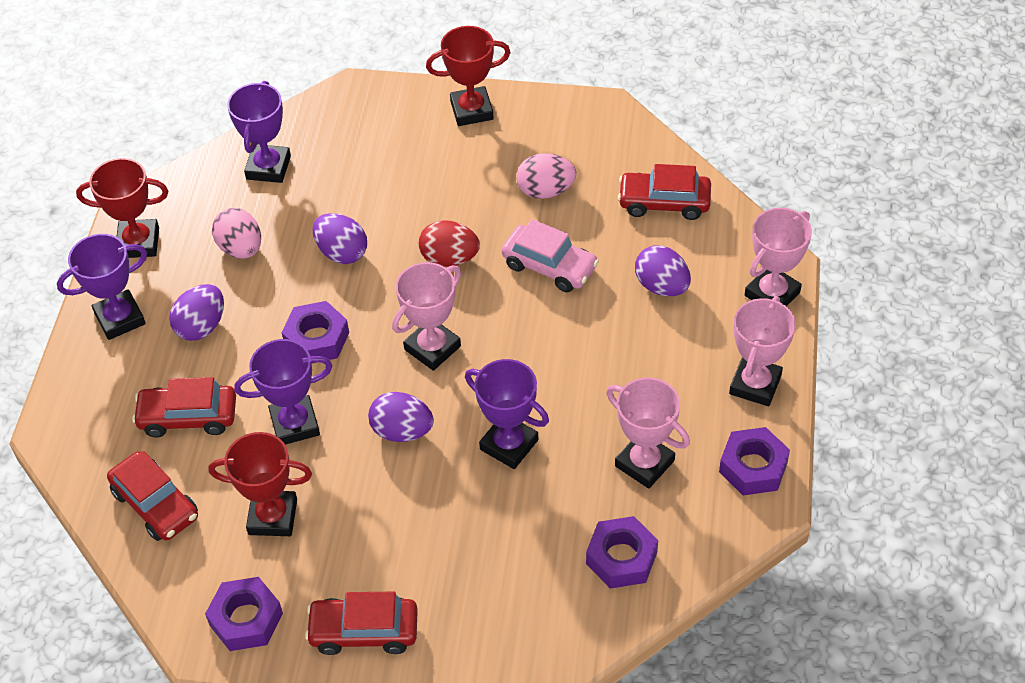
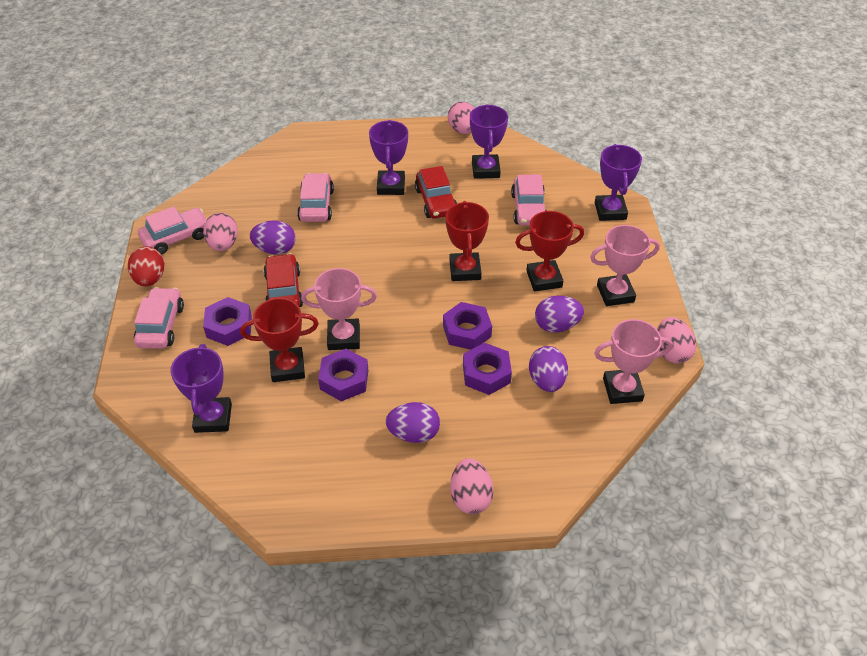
pink car: [502,219,599,292] = 1 -> [134,287,184,349] [138,207,208,255] [297,173,334,222] [511,175,547,226] = 4
pink egg: [212,208,261,259] [517,153,576,199] = 2 -> [203,213,238,251] [448,102,474,134] [450,458,493,514] [657,317,696,364] = 4
pink trophy: [392,262,461,371] [606,377,690,489] [729,296,796,406] [745,208,812,306] = 4 -> [301,268,377,350] [590,225,660,306] [594,319,673,404] = 3
red car: [107,451,198,541] [132,377,236,437] [305,592,418,655] [618,164,711,220] = 4 -> [263,253,303,307] [415,166,457,219] = 2

